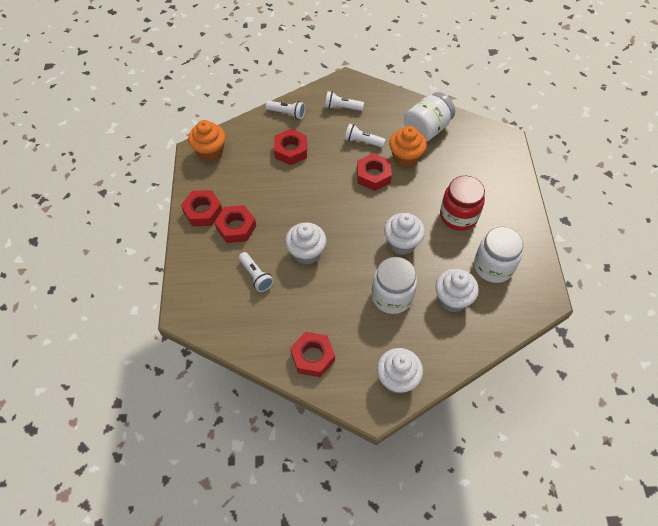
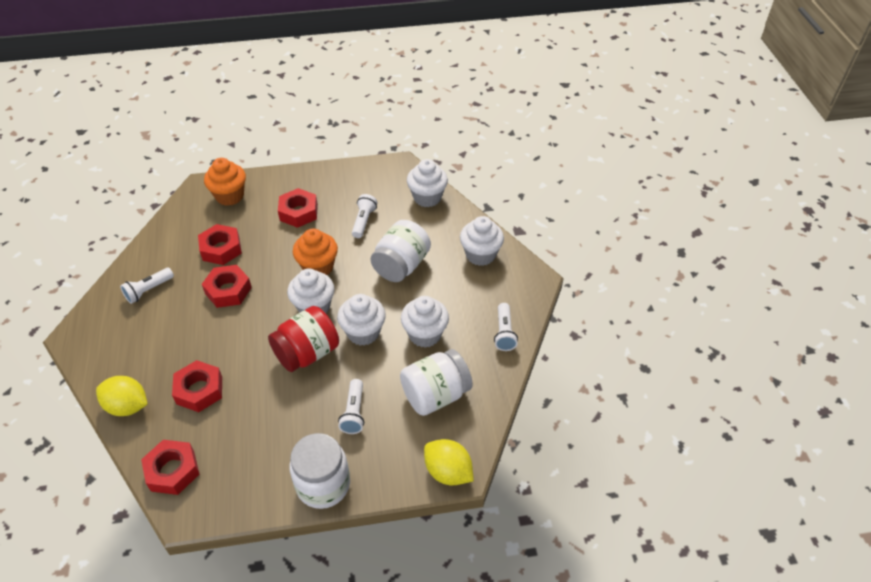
white cupcake: [285,223,327,265] [377,348,423,394] [384,213,425,255] [435,269,479,312] = 4 -> [287,268,335,314] [337,294,386,346] [401,296,449,348] [407,159,448,207] [460,216,504,266] = 5
yellow lemon: none = 0 -> [96,376,147,416] [424,439,474,485] = 2

